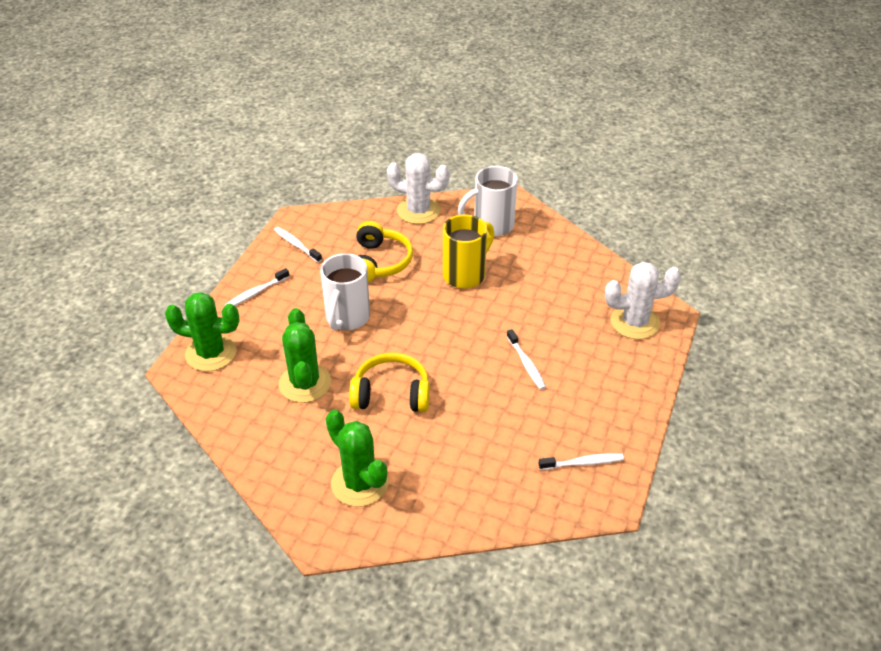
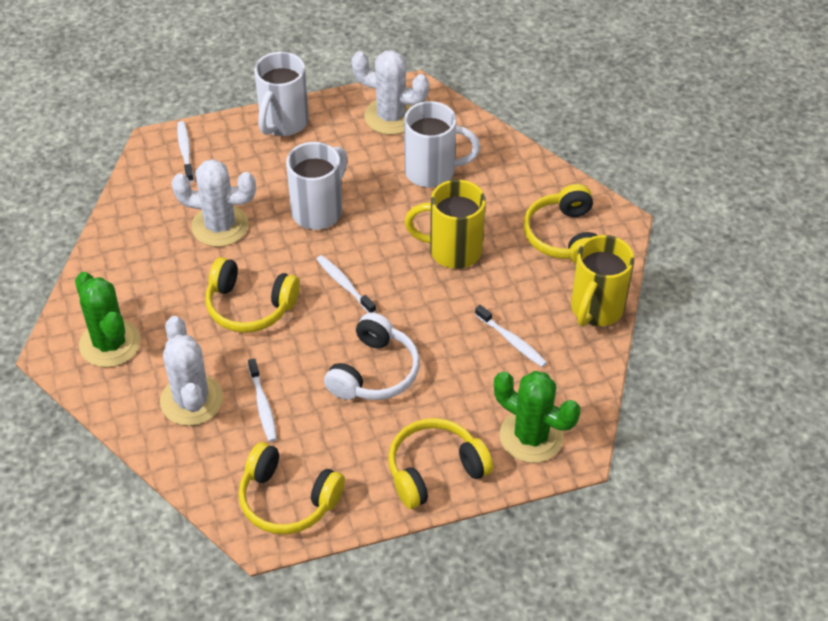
green cactus: [165,292,240,371] [278,308,331,403] [326,410,389,507] = 3 -> [75,272,141,367] [494,371,581,463] = 2
white cactus: [387,153,450,224] [605,262,681,339] = 2 -> [160,316,223,426] [172,159,256,247] [352,50,429,135] = 3
white headphones: none = 0 -> [324,312,420,400] = 1
white mug: [320,253,370,330] [458,166,518,236] = 2 -> [254,52,309,136] [286,142,348,230] [404,101,480,188] = 3
yellow headphones: [349,353,430,412] [356,221,413,283] = 2 -> [205,257,300,333] [239,442,345,534] [388,418,493,509] [523,184,597,264] = 4
yellow mug: [443,215,494,289] = 1 -> [404,180,486,269] [571,235,635,327] = 2

